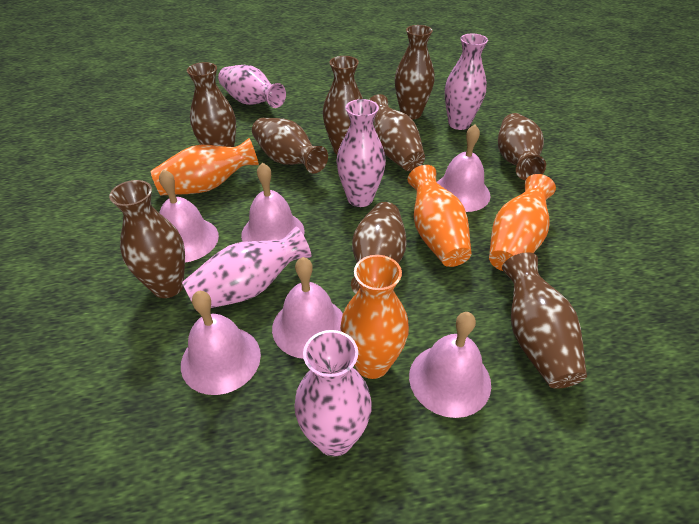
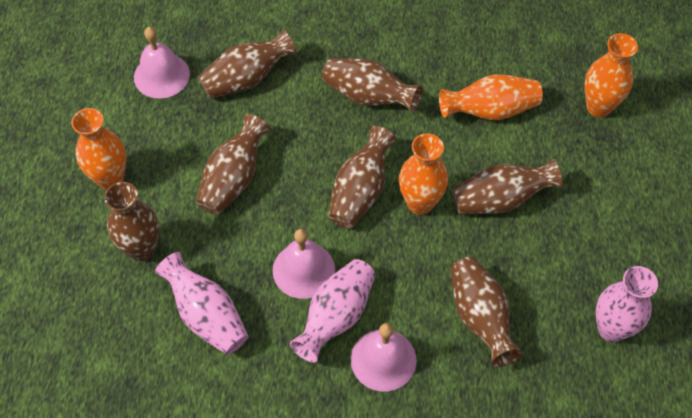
brown vase: [109,180,185,298] [187,62,236,147] [252,118,328,174] [323,56,363,154] [351,202,406,294] [369,94,425,171] [395,25,435,119] [498,113,546,180] [502,252,587,389] = 9 -> [104,182,159,261] [196,114,270,215] [198,29,297,99] [322,58,423,112] [328,126,397,229] [451,257,523,367] [452,159,562,214] = 7
pink bell: [159,169,219,262] [181,291,261,395] [241,163,305,242] [272,257,343,359] [409,312,491,418] [437,124,491,212] = 6 -> [134,27,190,99] [273,229,335,299] [351,323,417,392] = 3
pink vase: [182,226,311,308] [218,65,286,108] [294,330,372,457] [336,99,386,207] [445,34,488,130] = 5 -> [155,252,248,355] [290,259,375,363] [596,266,658,342] = 3

